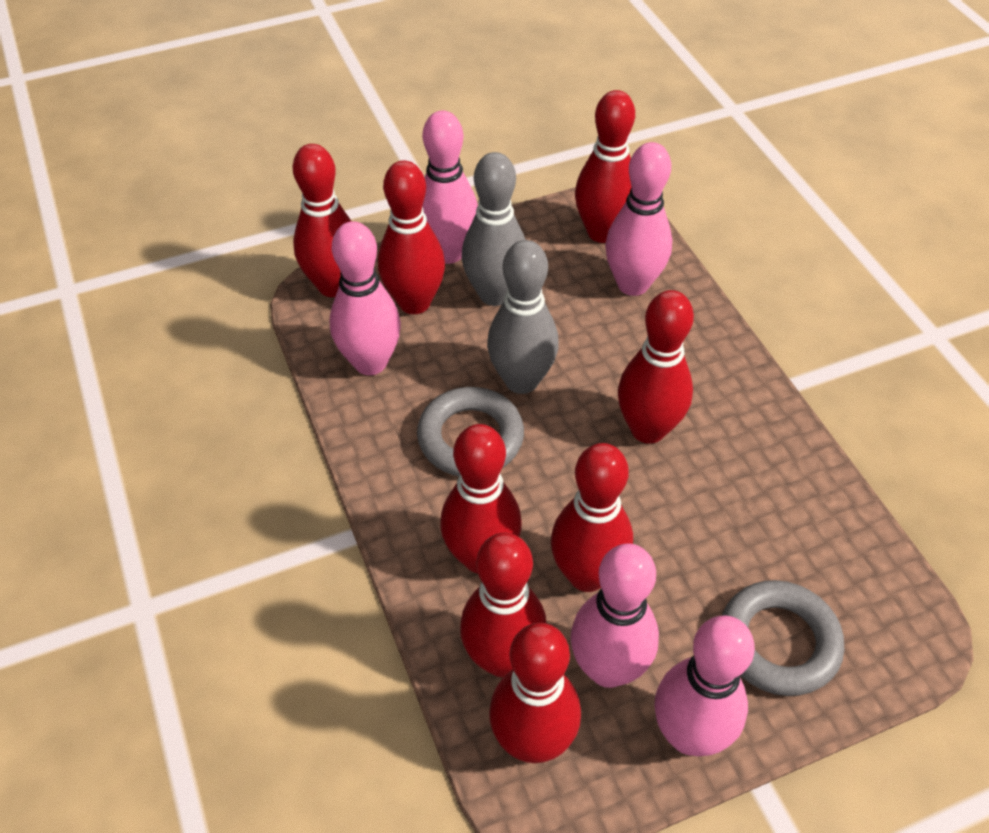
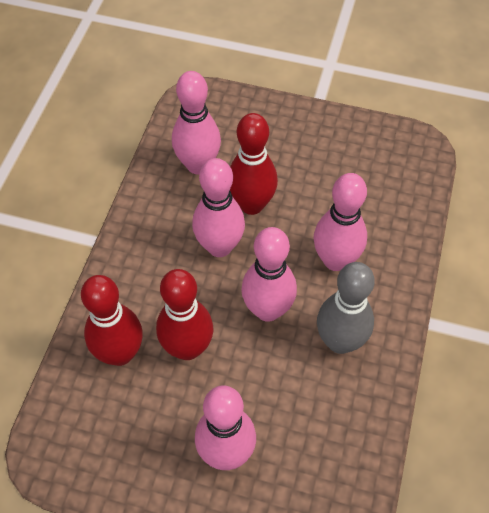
grey bowling pin: [462,152,525,306] [487,240,559,394] = 2 -> [317,262,375,354] = 1
grey ring: [417,387,524,476] [722,580,844,696] = 2 -> none = 0
red bowling pin: [293,144,351,297] [378,161,445,314] [440,424,522,573] [460,533,546,678] [489,623,581,763] [551,443,633,592] [575,90,635,243] [618,290,694,444] = 8 -> [81,275,143,366] [156,269,213,360] [230,113,278,215] = 3

